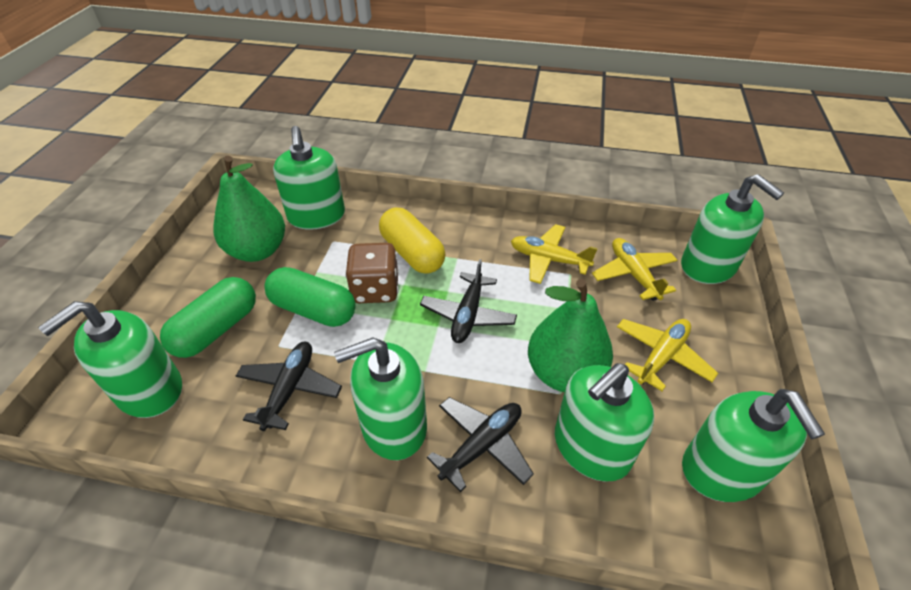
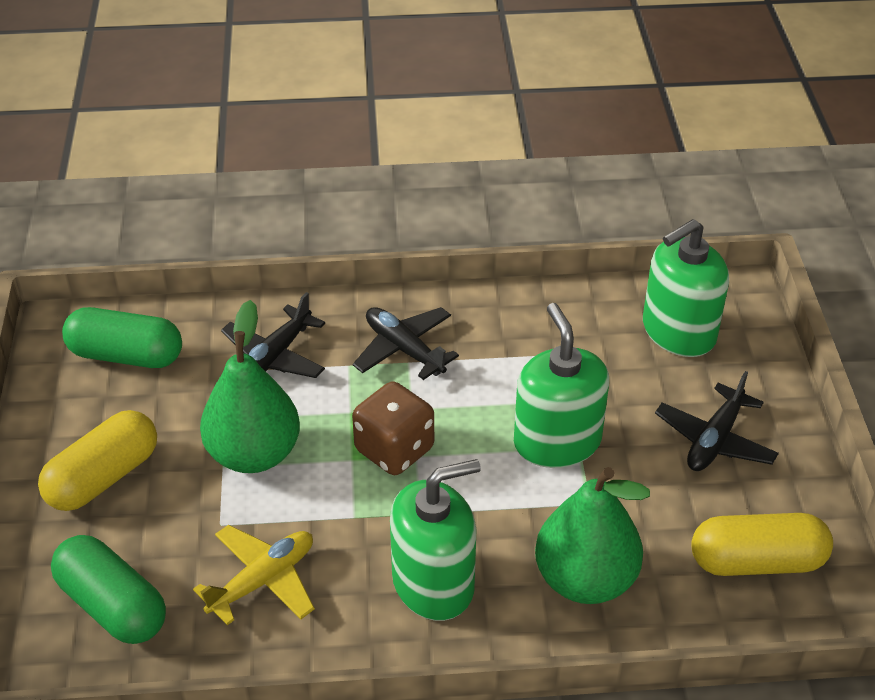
green soap dispenser: [38,301,182,418] [273,126,345,230] [334,338,427,460] [555,363,654,482] [681,174,784,284] [682,389,825,502] = 6 -> [390,459,481,621] [514,303,609,468] [643,219,729,357] = 3
yellow capsule: [379,208,445,274] = 1 -> [38,410,157,511] [691,513,833,576] = 2
yellow plane: [511,224,598,284] [592,238,677,301] [617,319,718,391] = 3 -> [193,525,315,625] = 1

